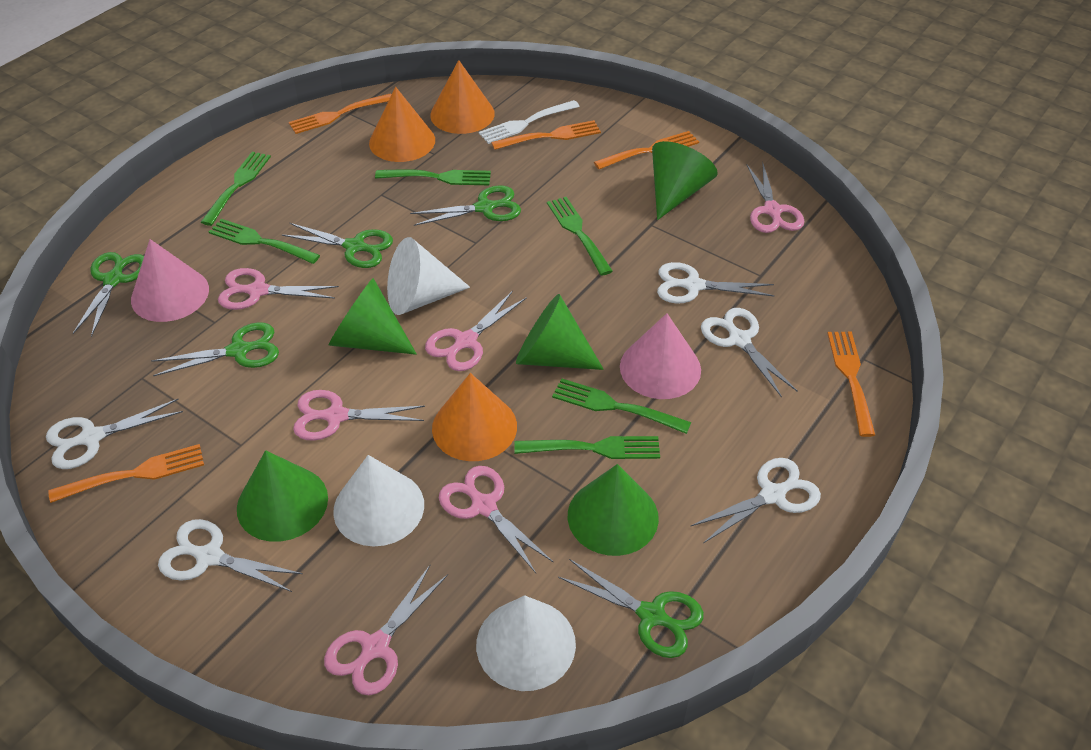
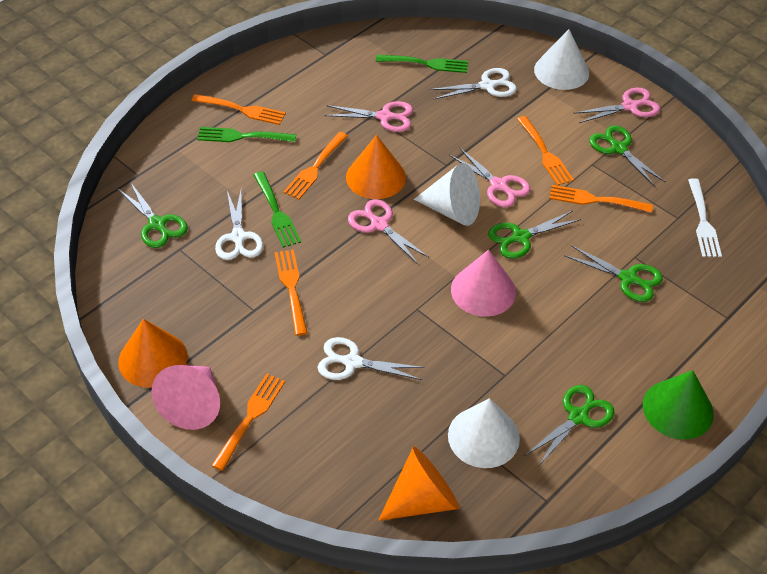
green cone: [237,450,328,542] [328,278,417,355] [516,294,604,370] [568,464,659,556] [652,141,718,220] = 5 -> [643,370,714,439] = 1
green fork: [201,152,271,226] [208,219,320,264] [375,169,491,185] [514,436,660,459] [547,197,613,276] [552,378,691,434] = 6 -> [197,127,296,142] [254,171,301,248] [376,55,468,73] = 3
orange fork: [49,444,204,503] [289,93,392,134] [491,120,601,150] [594,131,699,169] [827,332,875,437] = 5 -> [192,94,286,125] [211,374,285,471] [275,250,307,336] [283,132,348,200] [517,116,574,186] [549,185,653,213] = 6
pink scissors: [218,268,339,310] [293,390,425,441] [324,565,448,695] [425,291,527,371] [439,466,553,573] [747,162,804,233] = 6 -> [324,101,413,132] [348,199,430,264] [450,147,530,208] [573,88,660,123] = 4
white scissors: [46,399,183,469] [158,519,303,592] [657,262,775,304] [690,458,821,543] [701,308,798,398] = 5 -> [215,190,263,260] [318,337,425,380] [430,68,517,99] = 3

